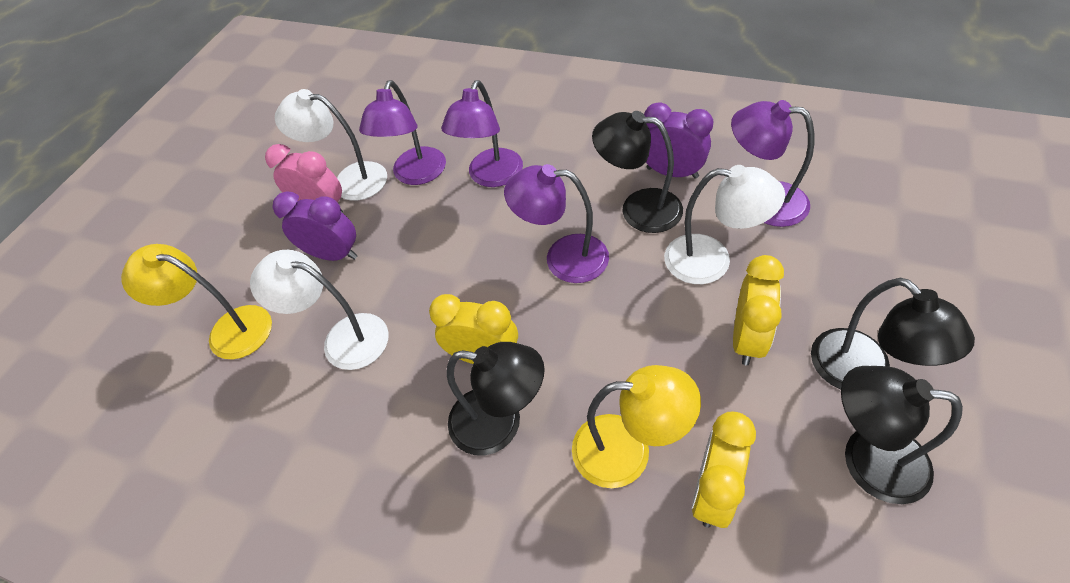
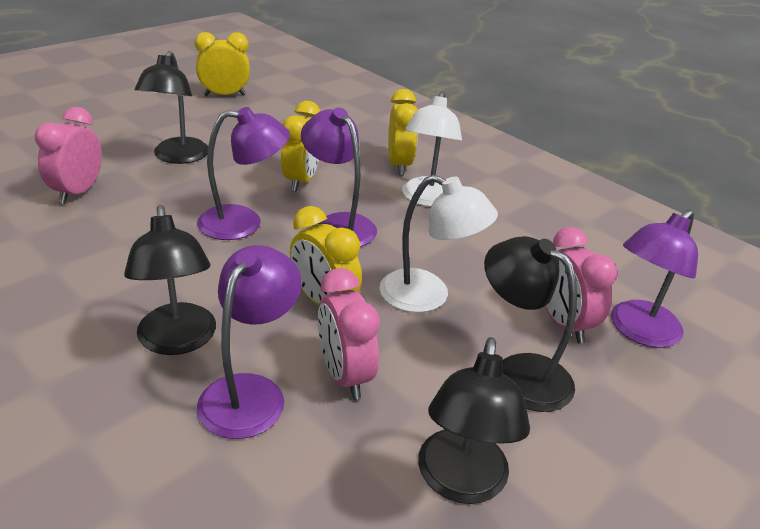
pink clock: [265,144,343,212] = 1 -> [35,107,102,204] [318,268,380,400] [545,227,618,343] = 3
purple clock: [272,191,358,261] [644,102,713,179] = 2 -> none = 0
white lamp: [250,250,389,370] [275,89,387,201] [664,165,785,284] = 3 -> [380,175,498,313] [402,91,462,207] = 2
yellow clock: [429,294,518,364] [692,412,756,528] [733,255,784,365] = 3 -> [194,32,250,96] [281,101,320,191] [290,206,362,306] [388,89,418,175] = 4
yellow lamp: [121,244,272,359] [572,365,701,488] = 2 -> none = 0

